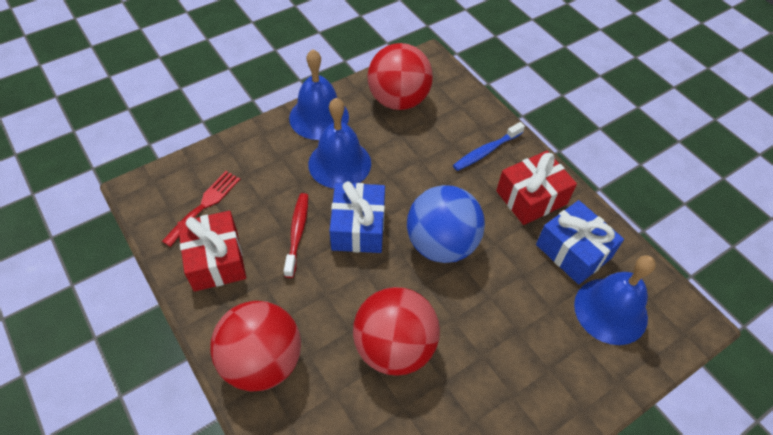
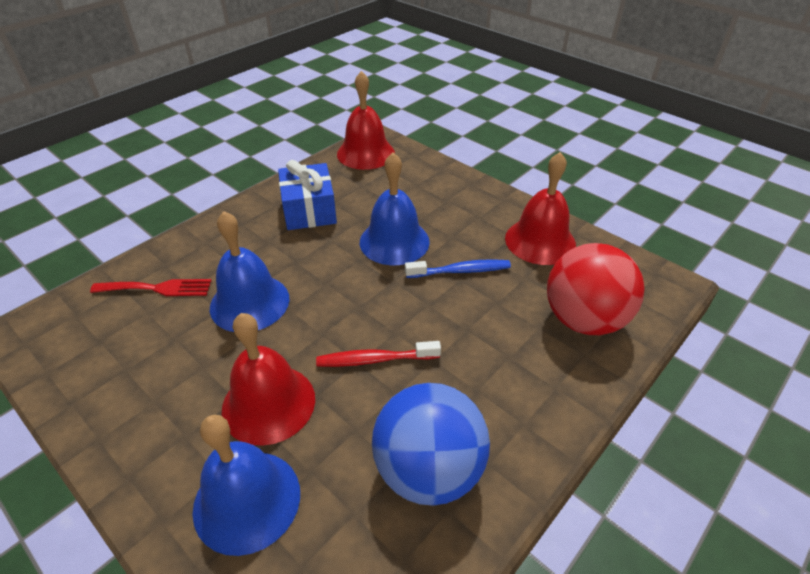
blue gift: [329,181,385,253] [536,200,624,285] = 2 -> [278,160,337,230] = 1
red ball: [210,301,301,392] [353,287,440,376] [367,43,433,110] = 3 -> [547,243,645,335] = 1
red bell: none = 0 -> [222,313,315,446] [337,71,395,170] [505,152,576,265] = 3
red gift: [178,211,246,292] [496,151,577,225] = 2 -> none = 0

